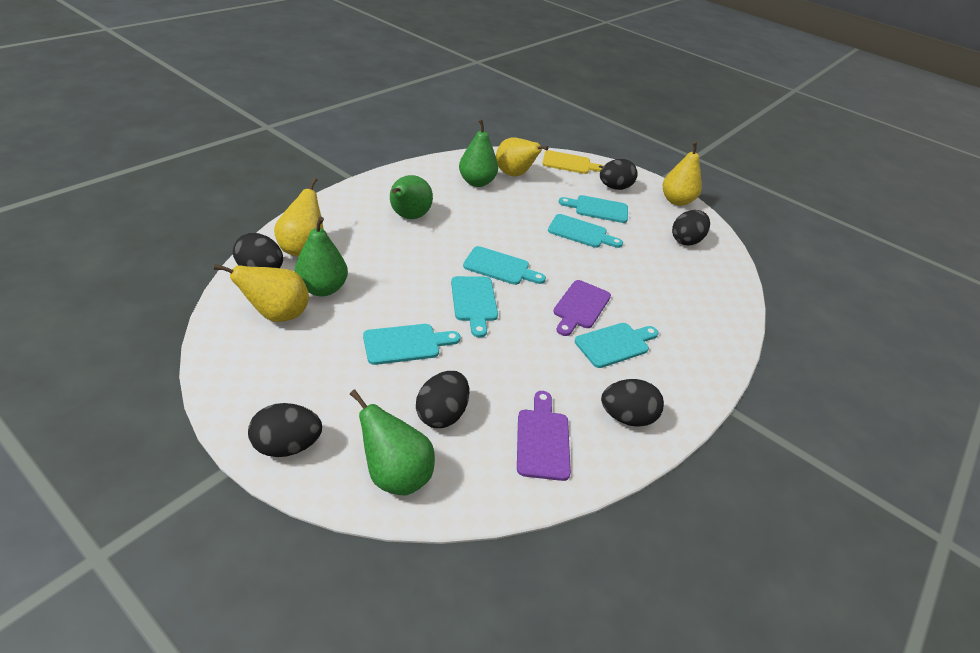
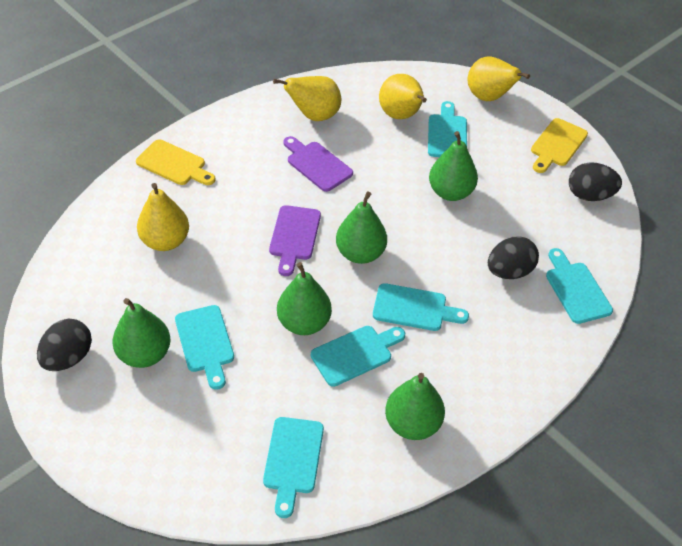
black egg: [233,233,283,268] [248,403,322,457] [416,371,469,428] [600,159,638,190] [601,379,664,427] [672,210,710,246] = 6 -> [37,319,92,371] [488,236,539,279] [569,162,622,201] = 3
green pear: [294,217,348,296] [350,390,435,495] [390,175,433,219] [459,119,498,187] = 4 -> [112,298,171,368] [277,262,332,335] [336,192,387,264] [385,373,445,440] [429,131,478,201] = 5
yellow cutting board: [542,150,604,174] = 1 -> [136,139,215,185] [531,118,588,173] = 2

